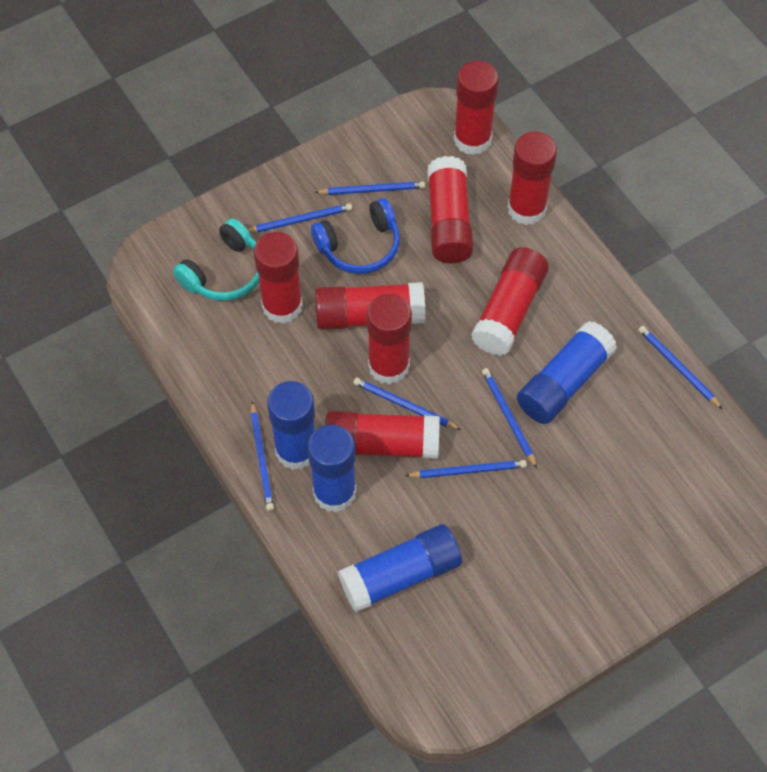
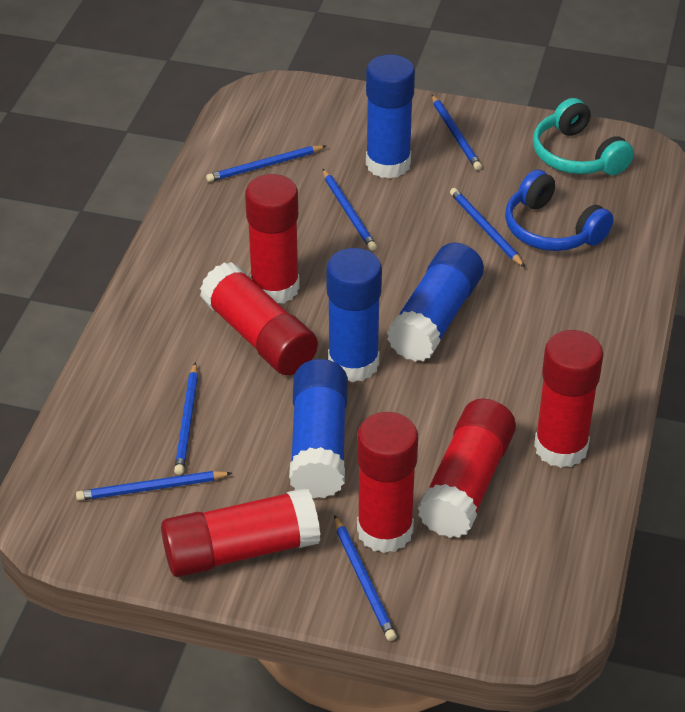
red glue stick: [254,232,303,324] [315,282,425,330] [325,411,440,459] [367,294,412,385] [427,156,473,263] [454,61,499,155] [471,247,549,356] [507,131,557,225] = 8 -> [161,488,320,577] [200,262,318,375] [245,174,300,304] [357,412,418,553] [418,399,516,538] [534,330,604,468] = 6

